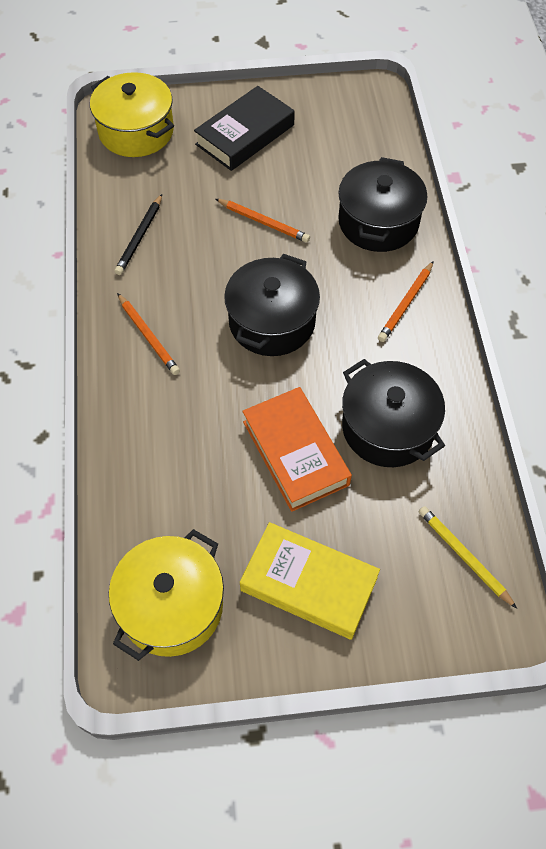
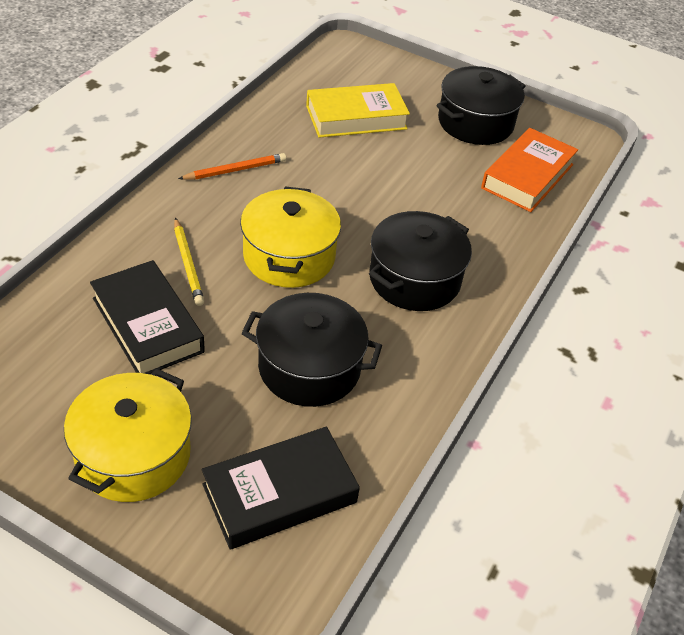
black book: [194,86,295,171] = 1 -> [90,260,205,374] [201,427,360,550] = 2
black pencil: [114,194,162,275] = 1 -> none = 0
orange pencil: [117,293,180,375] [216,199,310,243] [378,261,434,342] = 3 -> [178,153,286,180] = 1

